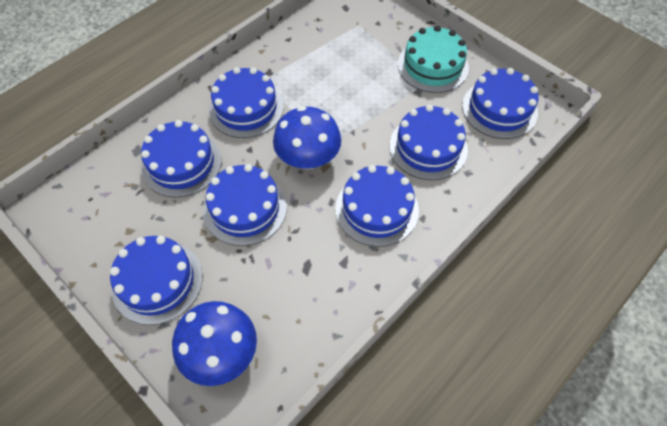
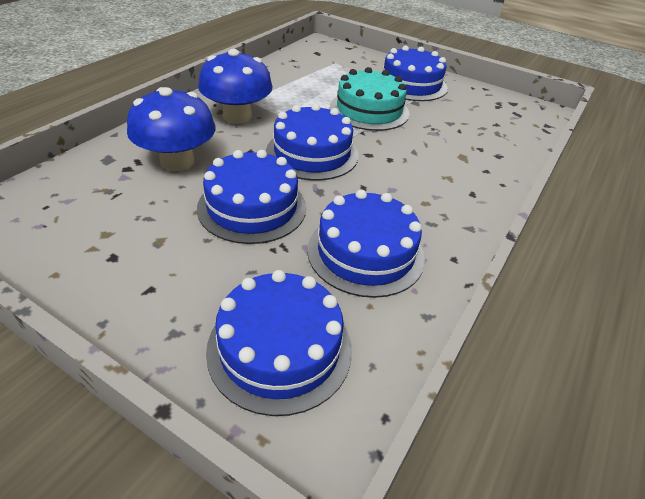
blue cake: [110,236,202,325] [141,120,221,198] [203,164,287,246] [209,67,284,138] [335,165,419,247] [390,104,468,180] [462,68,538,139] = 7 -> [197,150,306,244] [206,270,352,416] [266,104,358,180] [307,189,425,298] [383,45,448,101] = 5

